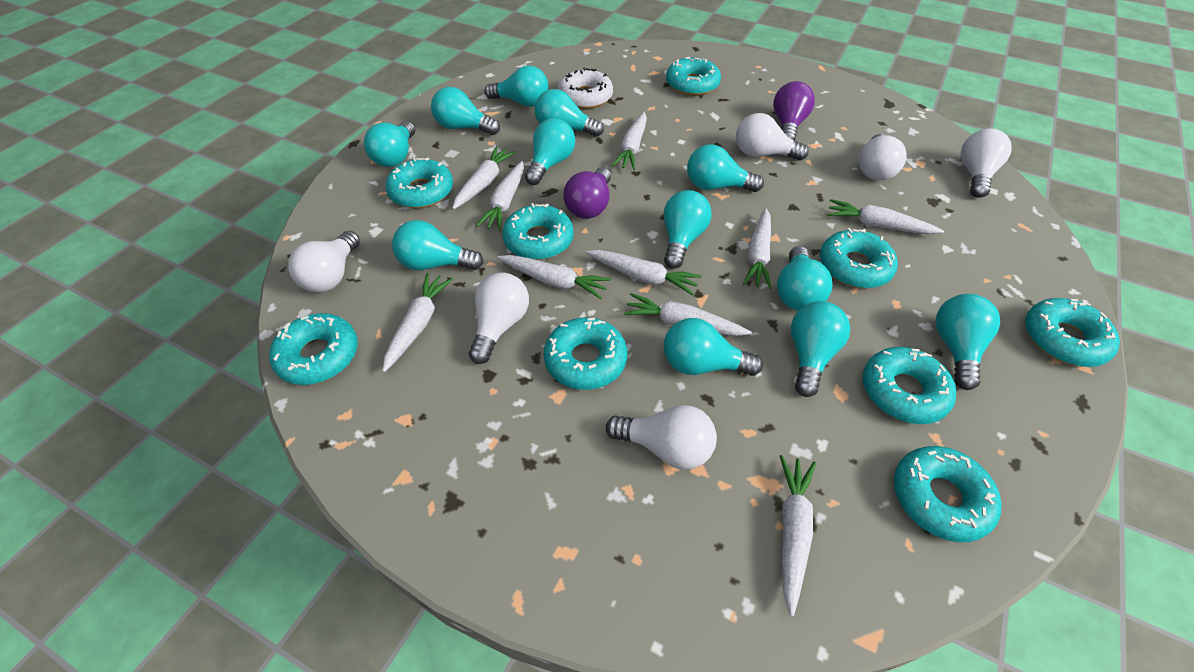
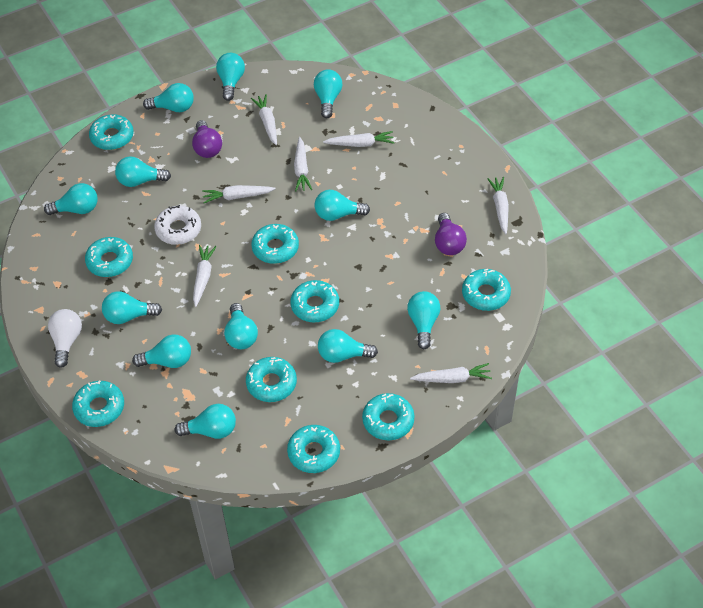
white carrot: [382,273,453,372] [452,146,516,210] [476,161,524,231] [497,255,611,299] [586,250,701,296] [612,112,647,170] [624,293,752,336] [743,208,772,289] [780,455,816,617] [828,199,944,234] = 10 -> [193,245,217,307] [202,185,276,203] [251,94,277,145] [294,137,312,191] [323,131,394,147] [410,363,492,383] [487,177,509,234] = 7
white light bulb: [288,231,360,293] [469,272,529,364] [606,405,717,470] [736,113,809,161] [859,134,907,181] [961,128,1012,198] = 6 -> [48,309,82,368] = 1

